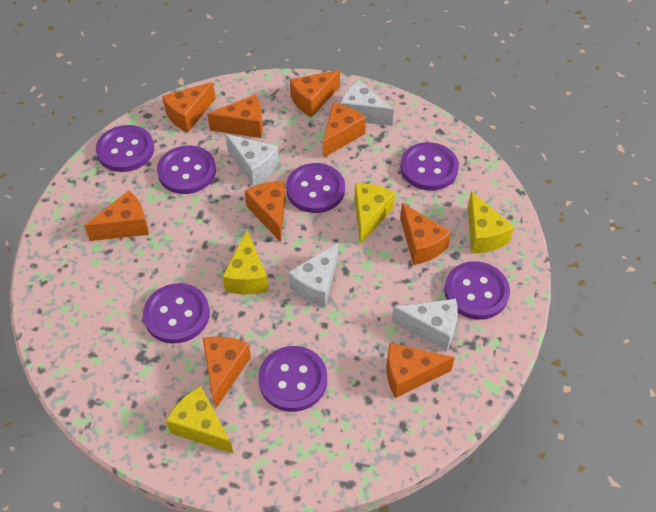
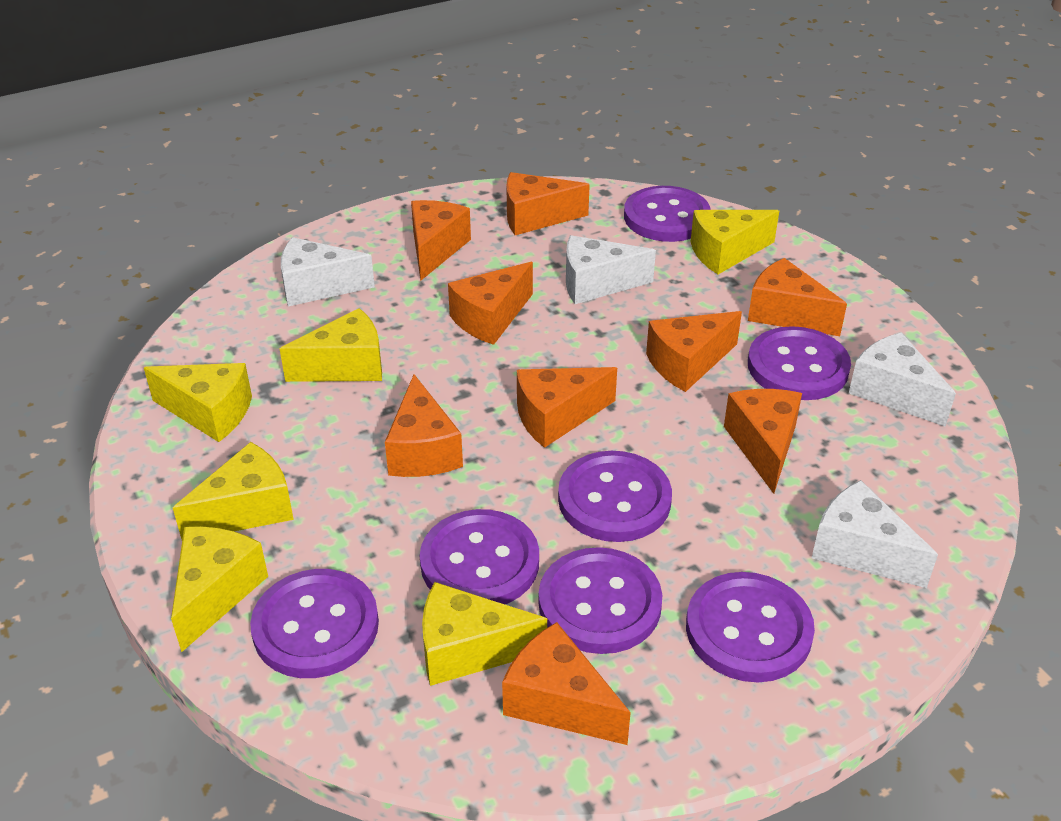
yellow cheese: [166,386,233,453] [222,230,268,294] [354,183,395,245] [468,191,514,253] = 4 -> [144,363,252,442] [171,526,268,652] [173,442,294,539] [280,308,382,382] [422,582,547,686] [691,210,779,274] = 6

